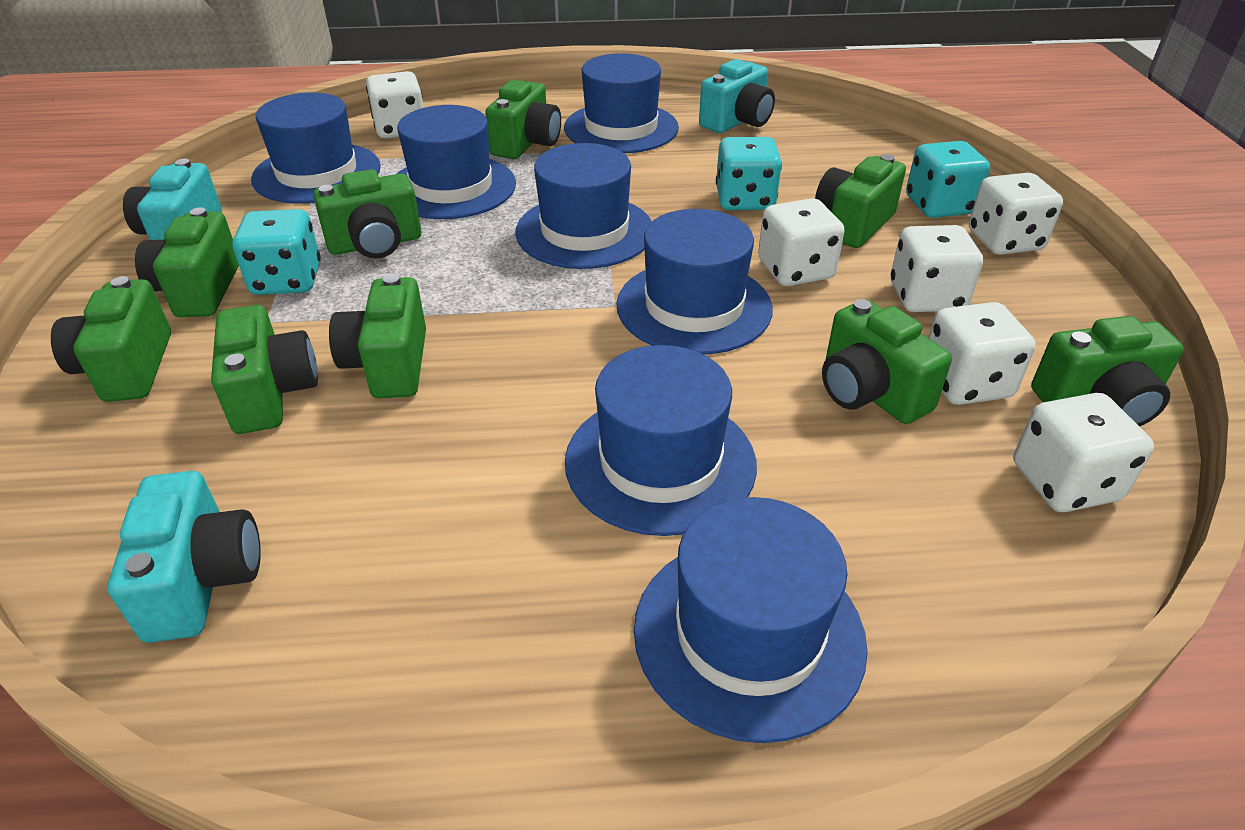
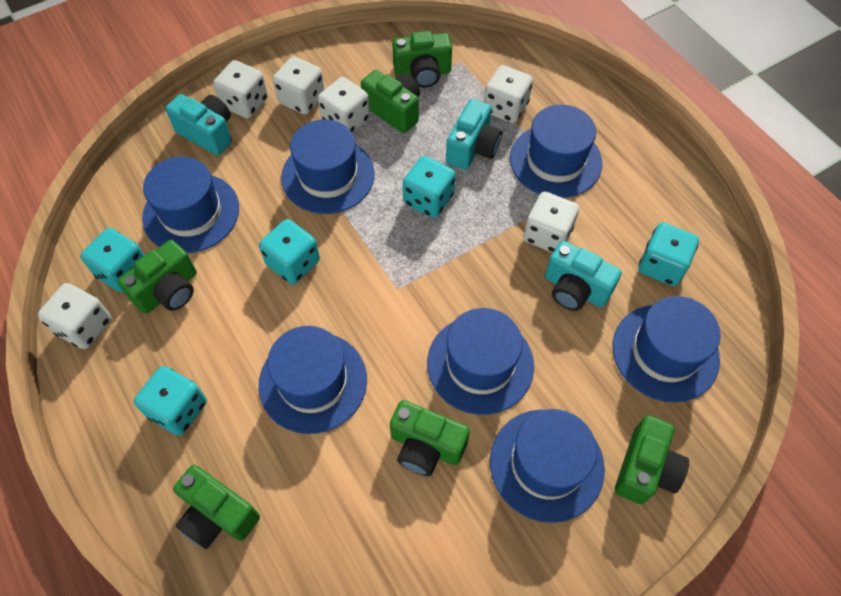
green camera: [51,276,171,402] [135,207,239,317] [211,305,318,434] [313,169,421,258] [329,274,426,398] [485,80,561,159] [815,154,906,248] [822,299,952,424] [1031,316,1184,426] = 9 -> [118,240,197,314] [173,465,260,549] [361,70,420,133] [390,400,470,476] [392,31,452,88] [615,415,689,504] = 6
turquoise dice: [233,209,321,295] [716,137,782,210] [906,141,990,218] = 3 -> [80,228,144,293] [134,366,207,436] [259,219,320,284] [403,156,456,218] [638,223,699,286] = 5

